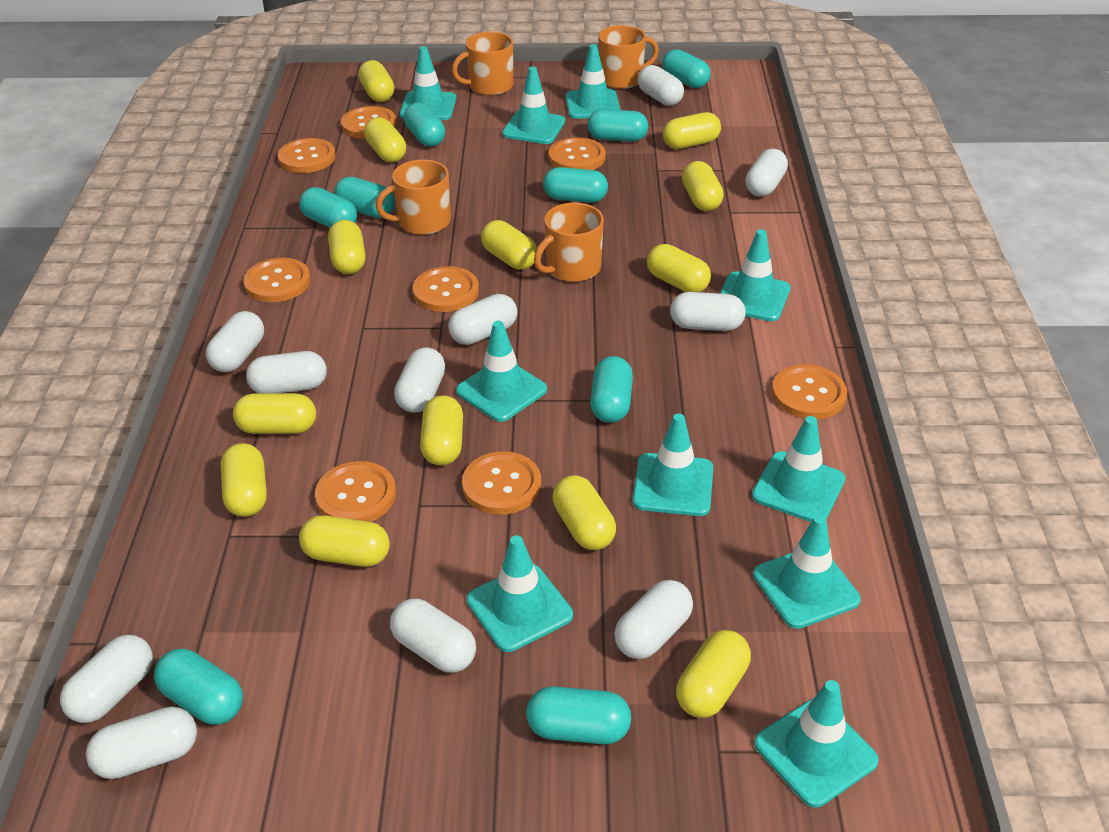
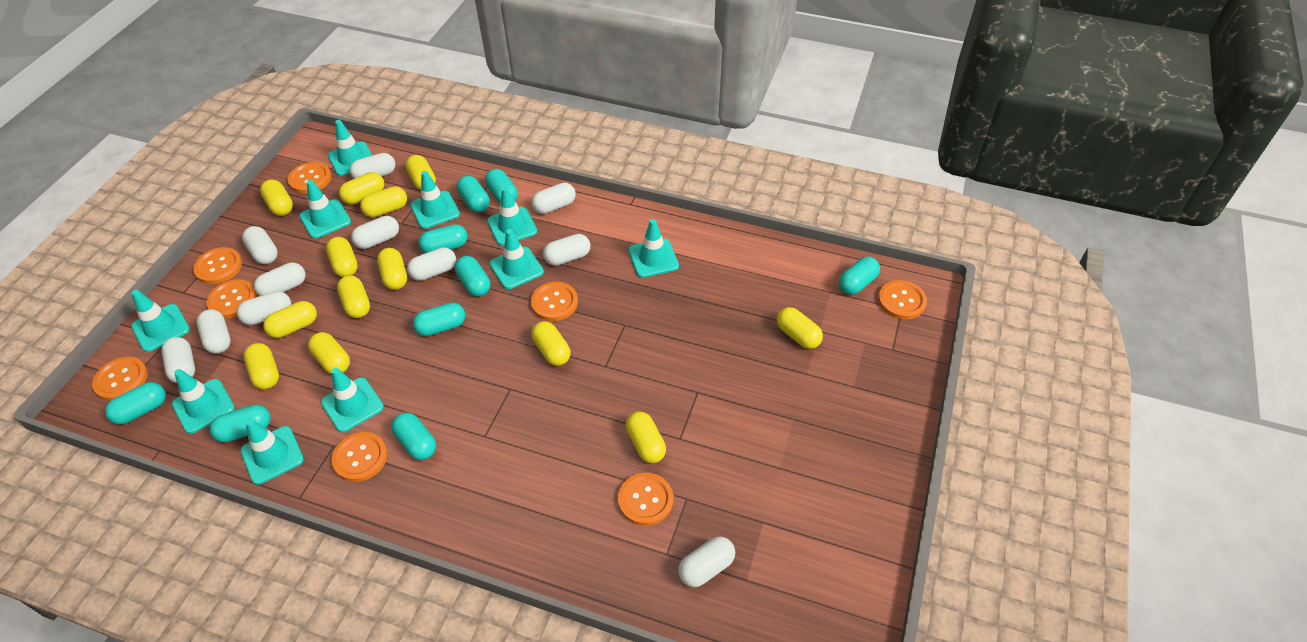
orange mug: [376,160,451,235] [452,31,514,96] [534,203,604,282] [598,25,659,89] = 4 -> none = 0

